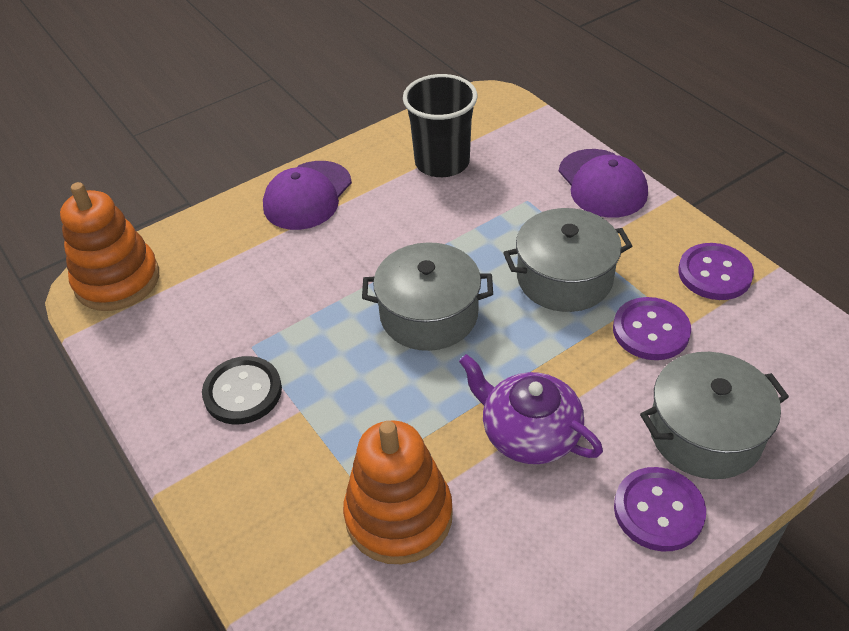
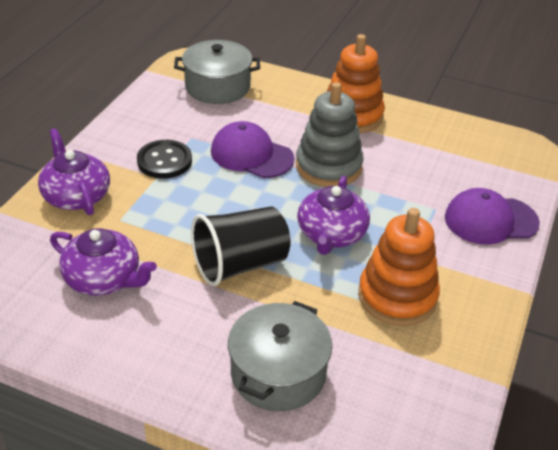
grey pot: [362,242,493,351] [503,208,632,312] [640,352,789,479] = 3 -> [174,40,260,104] [228,301,332,411] = 2
grey stacking toy: none = 0 -> [296,82,364,187] = 1
purple button: [613,297,691,360] [614,467,706,551] [678,243,754,300] = 3 -> none = 0
purple teapot: [459,354,603,464] = 1 -> [38,128,110,215] [50,228,157,296] [297,176,370,255] = 3

